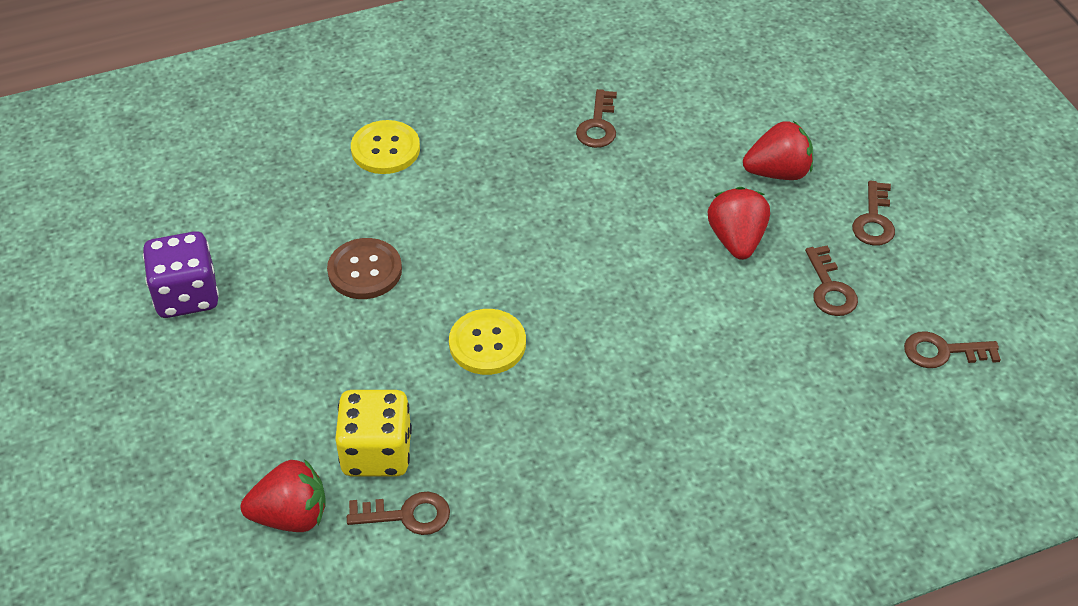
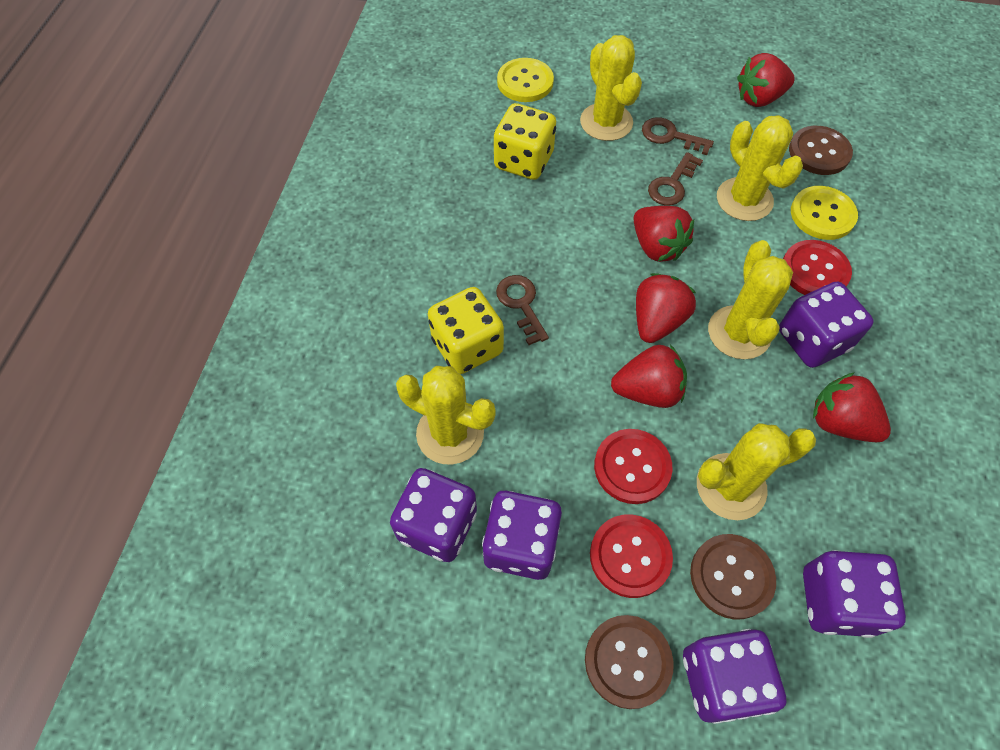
brown button: [327,238,402,299] = 1 -> [585,615,674,709] [690,534,776,620] [789,126,853,175] = 3
brown key: [347,492,450,535] [576,89,617,148] [805,246,858,316] [852,181,895,246] [904,331,1001,368] = 5 -> [496,275,549,345] [642,117,714,155] [648,152,703,205] = 3
purple dice: [143,231,219,318] = 1 -> [390,468,477,562] [482,491,562,580] [683,629,787,724] [779,282,874,368] [803,550,906,638] = 5
red button: none = 0 -> [590,515,673,598] [594,429,672,504] [783,240,852,295] = 3
red strawberry: [241,459,326,532] [707,187,770,260] [743,121,813,180] = 3 -> [611,345,687,408] [633,206,694,262] [636,273,696,343] [737,53,795,107] [813,372,891,442] = 5
yellow cactus: none = 0 -> [396,366,495,465] [580,35,642,141] [697,423,816,520] [708,240,793,359] [717,115,803,221] = 5
yellow dice: [335,390,412,477] = 1 -> [428,287,504,374] [494,103,556,180] = 2

